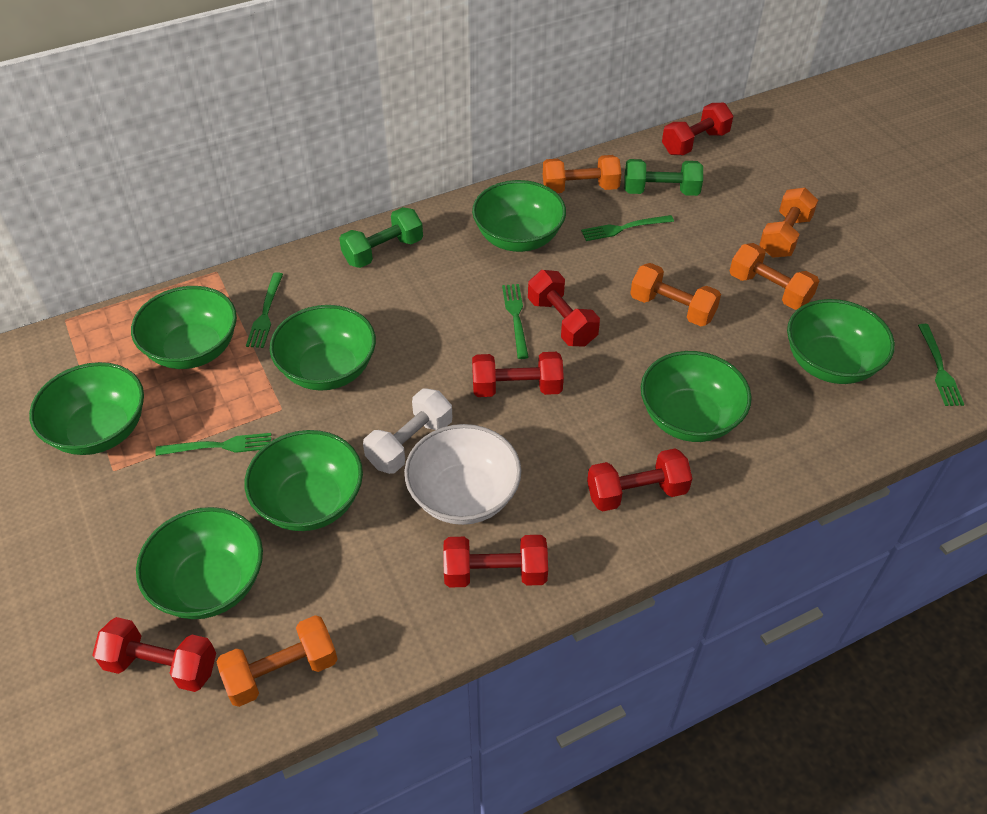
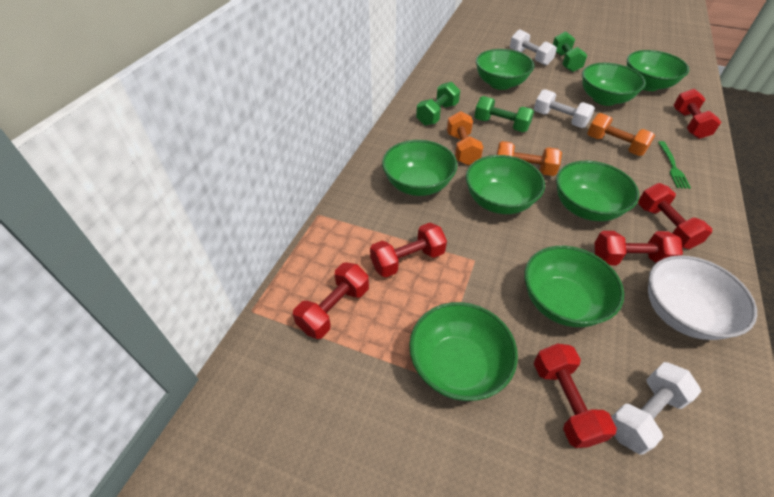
green dumbbell: [339,207,423,268] [624,159,703,196] = 2 -> [416,82,460,126] [474,96,534,132] [553,31,587,72] = 3
green fork: [156,433,271,456] [246,272,283,348] [502,284,529,359] [581,215,674,241] [918,324,964,406] = 5 -> [658,141,691,189] = 1
orange dumbbell: [216,615,337,707] [543,155,621,193] [630,263,721,326] [730,243,819,310] [759,188,818,258] = 5 -> [447,111,483,165] [497,141,562,176] [587,113,655,156] = 3
white dumbbell: [363,389,452,474] = 1 -> [510,29,557,66] [534,89,595,128] [611,362,701,454] = 3

